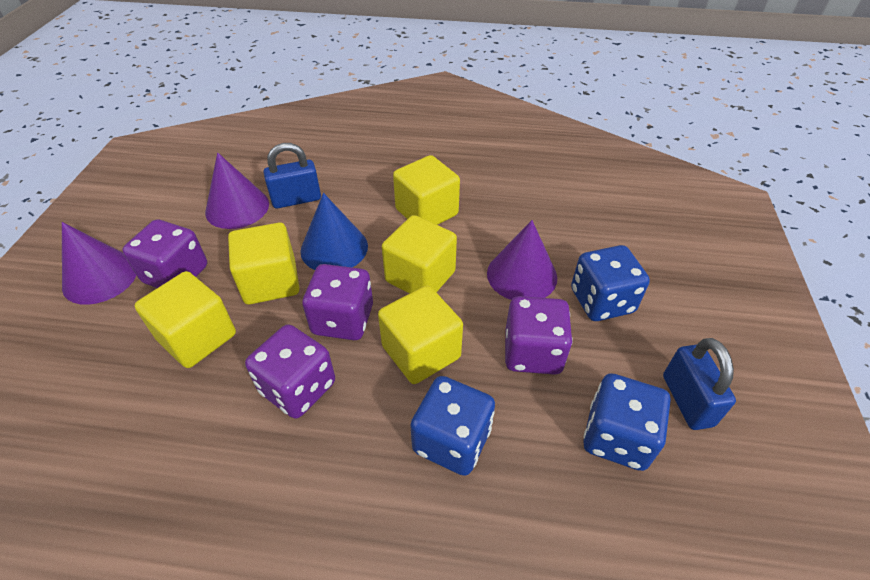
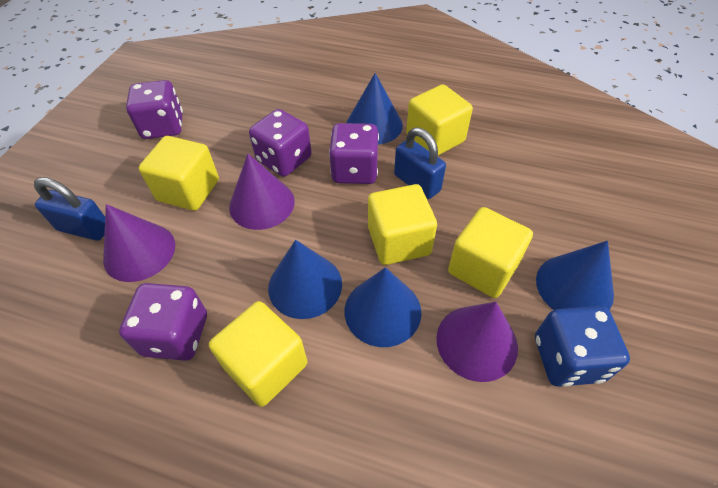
blue cone: [300,193,368,270] = 1 -> [268,240,342,319] [345,267,422,347] [347,73,403,145] [536,241,614,310] = 4
blue dice: [410,376,495,476] [571,245,650,321] [583,373,671,471] = 3 -> [535,306,630,387] = 1

